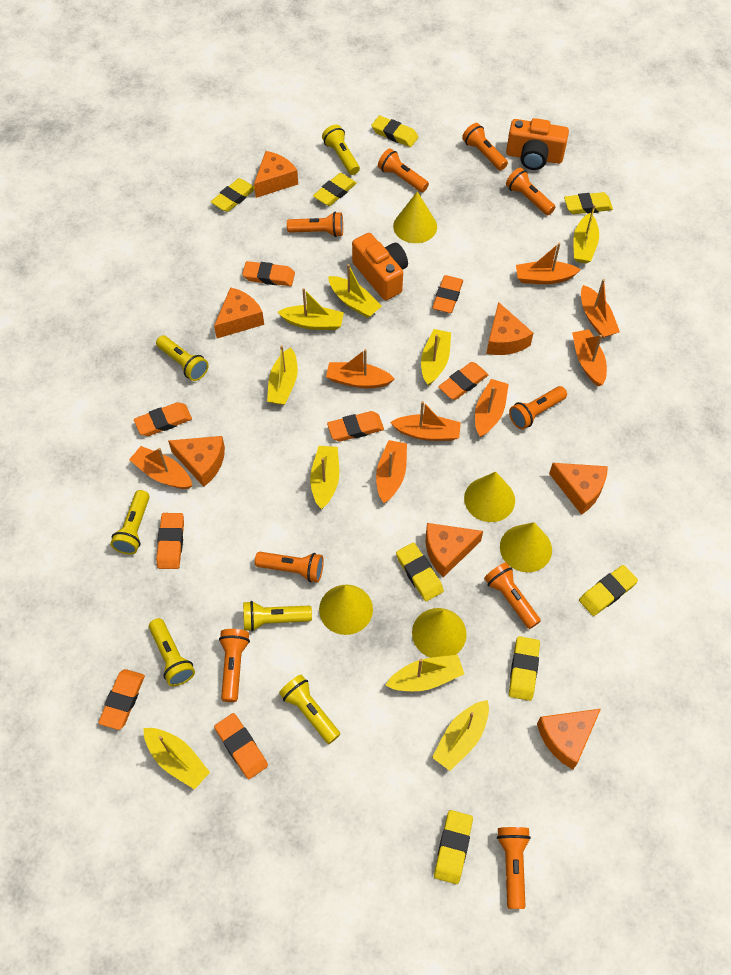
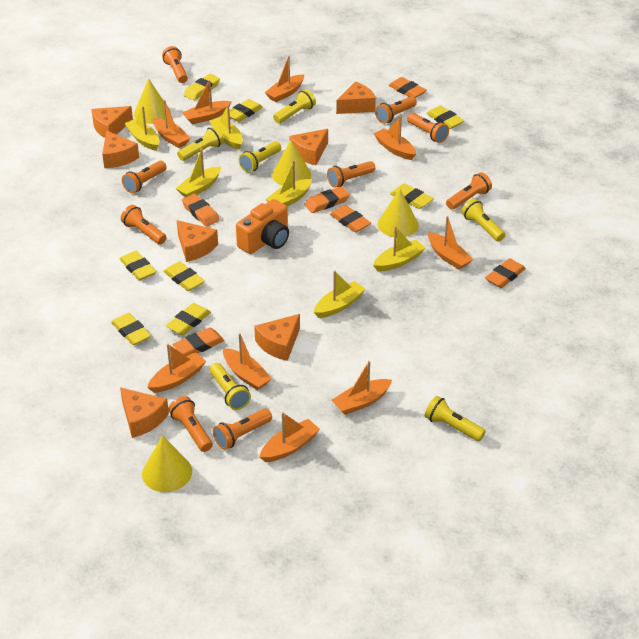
orange boat: [129,446,192,489] [326,349,395,388] [376,440,407,503] [390,401,461,441] [475,379,509,438] [516,243,581,284] [572,329,607,386] [581,279,620,338] = 8 -> [147,344,206,393] [153,100,190,148] [182,80,232,124] [223,333,272,390] [260,412,320,462] [265,56,304,102] [332,361,392,415] [374,116,416,160] [428,216,473,269] = 9
orange camera: [352,233,408,300] [506,118,569,170] = 2 -> [236,199,289,254] = 1
orange eraser: [98,669,145,730] [134,402,192,436] [156,513,184,569] [214,713,268,779] [242,261,295,286] [327,411,384,442] [432,275,463,313] [438,362,488,400] = 8 -> [172,328,224,356] [182,194,220,227] [304,186,350,213] [330,205,371,232] [388,77,427,98] [485,259,526,288] = 6
yellow boat: [144,728,210,790] [267,345,298,405] [278,288,344,330] [310,446,339,509] [328,264,382,318] [385,655,464,691] [421,329,451,386] [432,700,489,771] [573,205,599,263] = 9 -> [124,106,160,151] [176,148,221,197] [209,105,243,150] [266,160,312,206] [314,271,365,318] [373,226,426,271] = 6
yellow cone: [319,585,373,635] [393,191,437,243] [412,608,467,658] [464,472,515,522] [500,522,552,572] = 5 -> [134,79,171,124] [142,435,192,492] [272,140,311,185] [378,189,418,237] = 4

